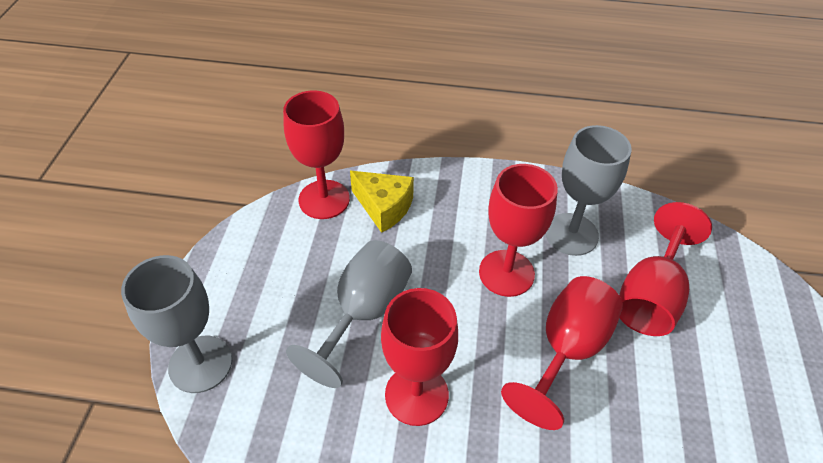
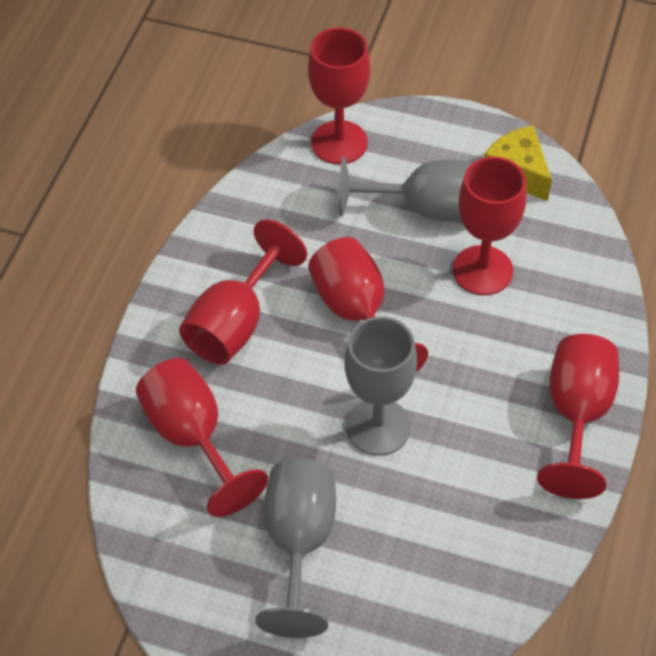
red goblet: [283,90,350,219] [381,288,458,426] [479,164,558,297] [501,276,623,430] [619,202,712,336] = 5 -> [136,358,268,517] [179,219,307,365] [308,28,370,164] [308,237,428,372] [453,157,526,295] [537,334,619,499] = 6

